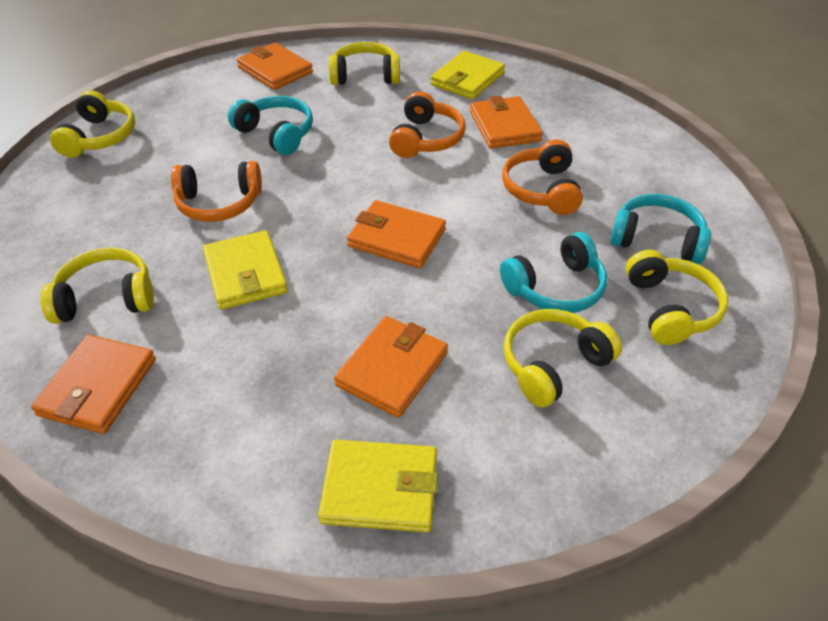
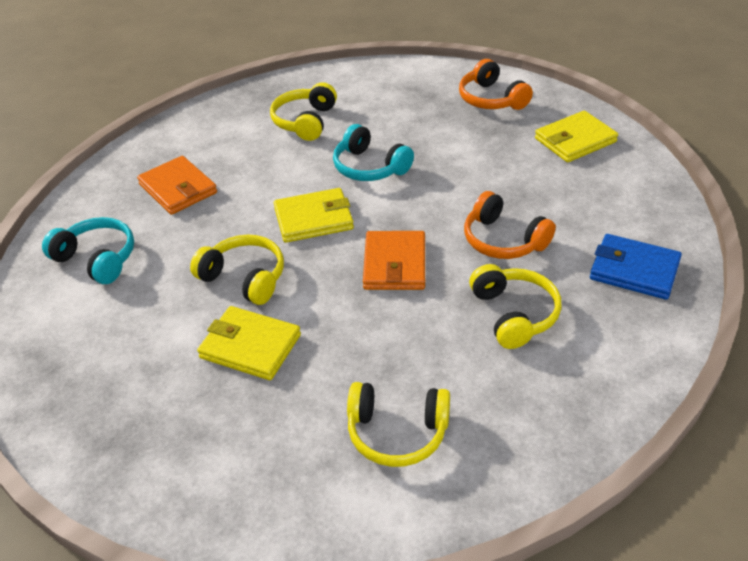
blue wallet: none = 0 -> [590,234,682,300] = 1
orange headphones: [171,161,262,222] [389,91,466,158] [502,139,583,215] = 3 -> [459,59,533,110] [464,191,556,259] = 2
orange wallet: [31,334,156,434] [237,43,313,90] [334,316,448,418] [347,200,446,268] [470,96,543,149] = 5 -> [137,156,217,215] [363,231,425,290] = 2
turquoise headphones: [228,96,313,155] [500,232,607,313] [610,194,711,264] = 3 -> [42,217,134,284] [333,124,414,181] = 2
yellow headphones: [41,248,154,324] [50,90,135,158] [329,42,400,85] [504,309,622,408] [626,250,728,345] = 5 -> [190,235,284,305] [270,82,337,141] [347,382,450,467] [469,264,562,349] = 4

